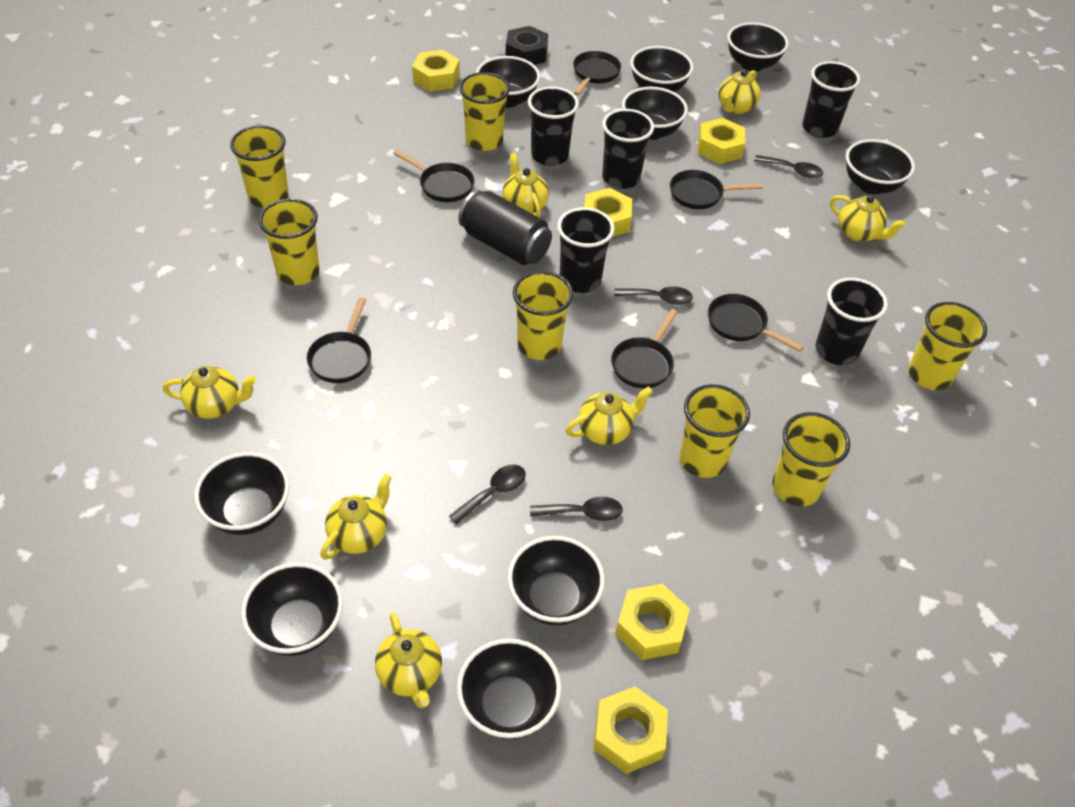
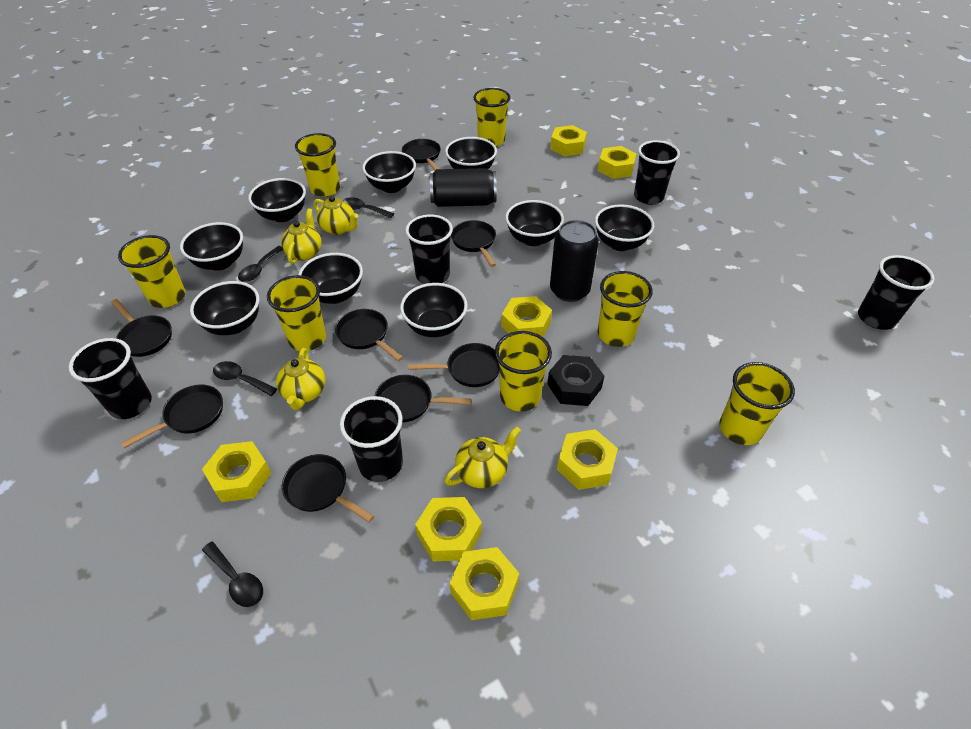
black can: [458,190,552,265] = 1 -> [430,168,497,207] [550,220,599,302] = 2
black pan: [307,297,371,383] [393,150,475,202] [573,51,621,96] [611,309,678,388] [670,170,763,209] [708,294,804,351] = 6 -> [111,299,172,357] [121,385,223,448] [282,454,374,523] [335,309,403,361] [375,375,472,423] [402,139,441,171] [408,343,499,387] [451,220,496,267] = 8
yellow nut: [412,50,460,92] [584,188,632,237] [593,686,668,774] [615,584,690,660] [698,118,745,164] = 5 -> [202,441,271,502] [415,497,482,561] [450,547,519,620] [501,296,552,337] [550,125,587,157] [557,429,618,490] [598,146,637,179] = 7
yellow teapot: [163,366,257,419] [320,474,392,560] [375,612,442,708] [502,152,549,218] [566,386,653,445] [718,69,761,114] [830,195,906,242] = 7 -> [276,348,325,410] [281,208,322,264] [314,196,358,235] [444,426,521,488] = 4

